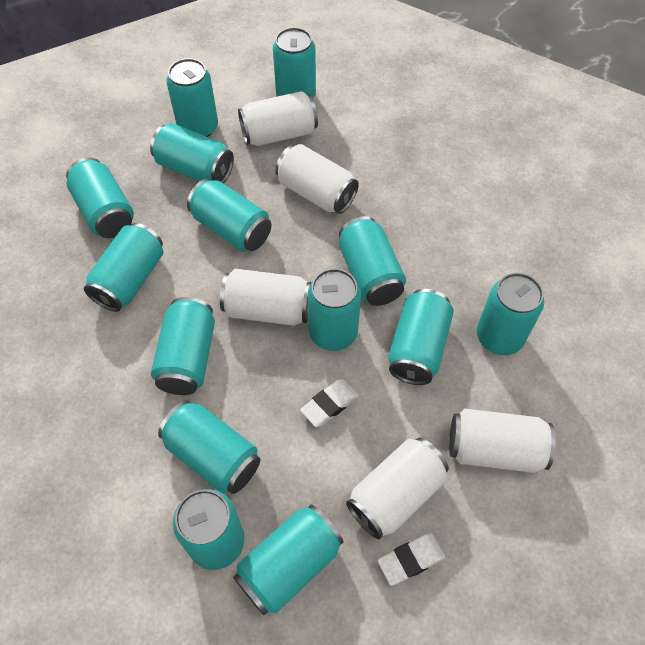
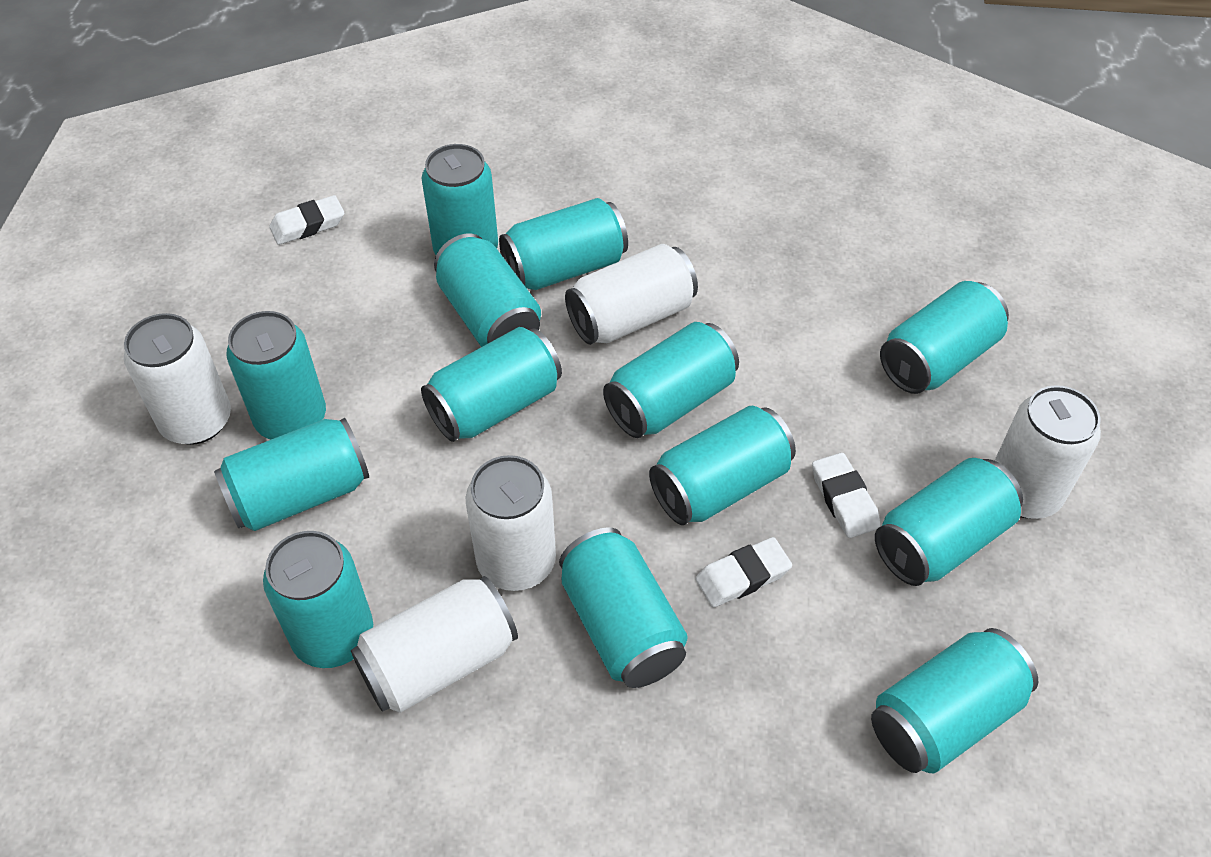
turquoise can: [66,158,134,238] [84,223,163,312] [150,123,234,183] [151,297,215,395] [158,400,261,494] [166,58,218,137] [173,489,244,570] [187,179,272,252] [233,505,344,615] [273,27,316,98] [308,268,361,351] [339,216,406,306] [388,289,454,385] [477,273,544,355] = 14 -> [214,418,369,531] [226,311,326,439] [263,531,373,668] [421,144,498,255] [421,327,562,442] [434,234,541,347] [499,198,628,290] [559,527,688,688] [603,322,739,438] [649,406,796,525] [871,628,1038,773] [875,458,1023,586] [880,281,1009,394] = 13
white eraser: [300,379,358,427] [378,533,445,586] = 2 -> [269,195,344,245] [695,537,792,608] [812,453,880,538] = 3

